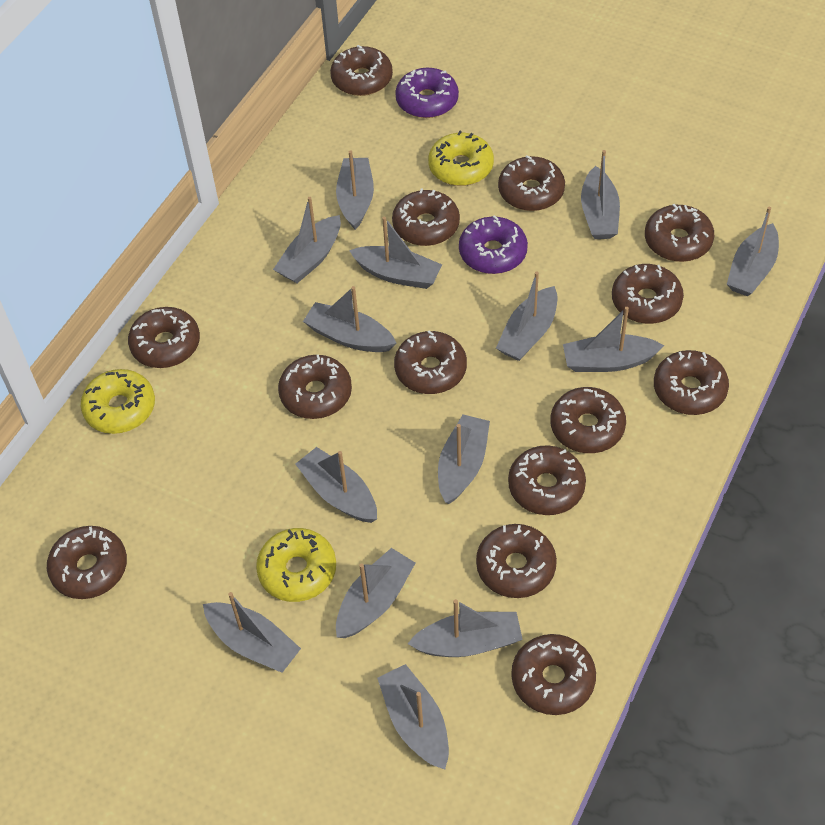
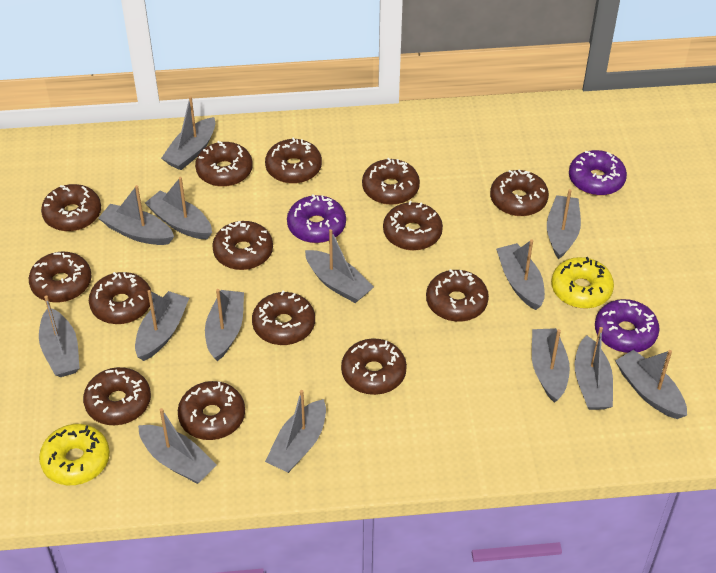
purple donut: [395,68,459,118] [459,215,528,274] = 2 -> [287,195,346,243] [569,150,627,196] [595,299,660,353] = 3
yellow donut: [81,369,155,434] [256,528,336,602] [428,131,494,186] = 3 -> [39,424,110,485] [551,257,614,308] = 2

